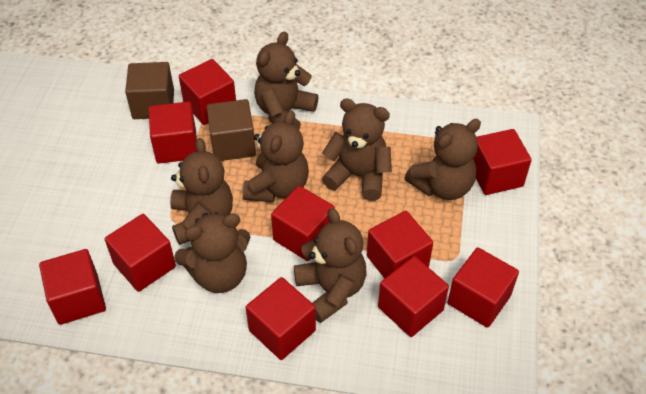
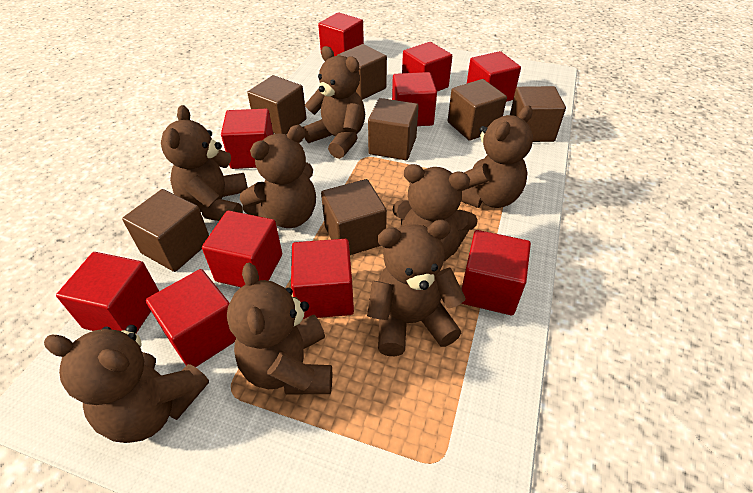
brown cube: [125,62,174,119] [206,99,256,161] = 2 -> [122,189,209,272] [247,75,307,135] [321,179,387,255] [337,44,387,100] [368,98,419,160] [448,79,507,141] [510,86,566,142] = 7
brown teddy bear: [170,138,233,245] [174,212,250,293] [243,110,309,202] [254,32,318,130] [294,208,367,323] [322,98,392,201] [405,119,481,200] = 7 -> [44,325,209,443] [161,105,248,221] [227,263,332,395] [240,125,316,228] [303,46,365,159] [367,220,466,356] [392,164,478,261] [461,106,533,208] = 8

